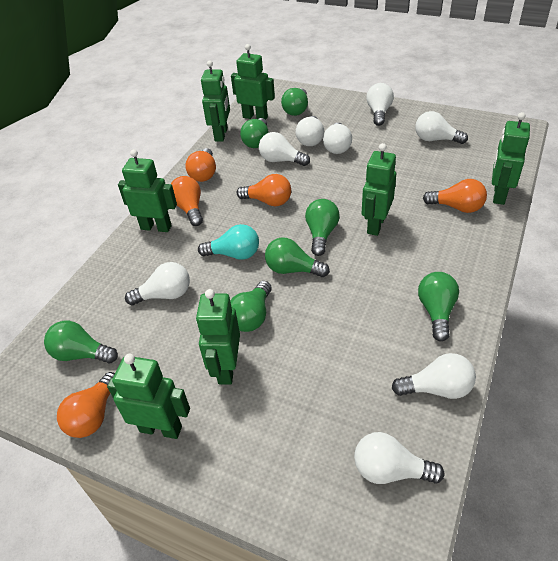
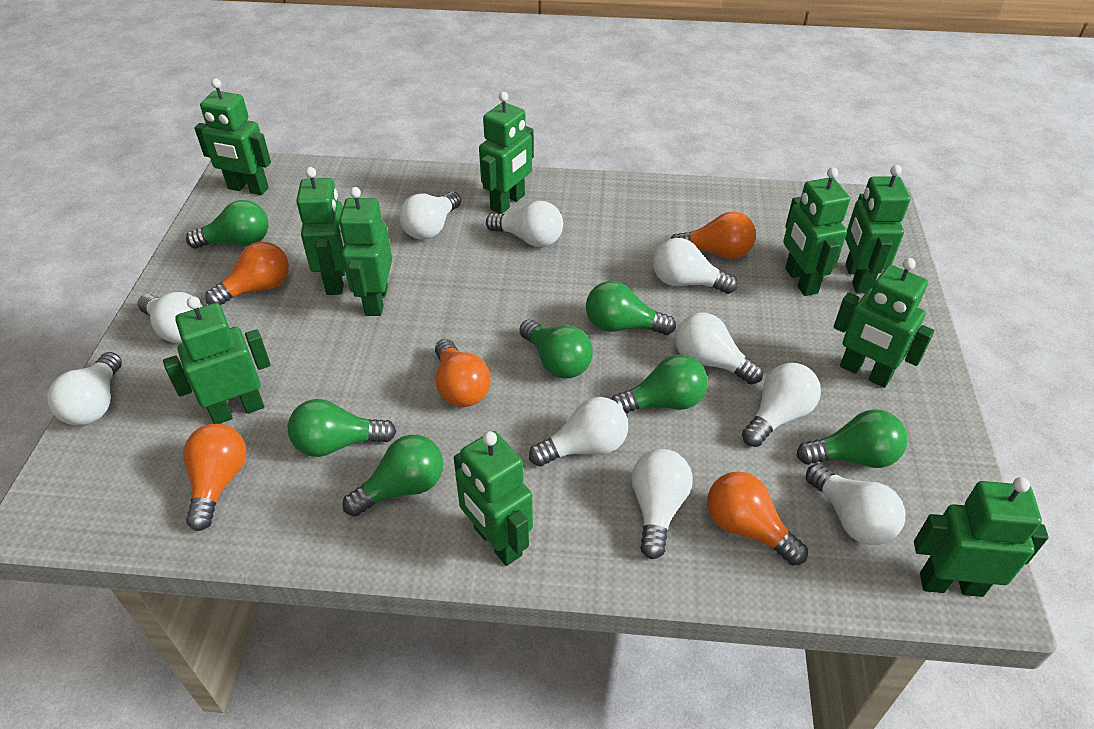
green robot: [107,354,190,439] [118,149,177,232] [196,289,240,385] [201,60,230,142] [231,44,275,120] [362,143,396,236] [492,112,530,205] = 7 -> [163,296,271,424] [194,78,271,195] [296,167,345,295] [339,187,392,316] [454,431,533,566] [479,92,534,214] [783,167,850,296] [833,258,934,388] [845,165,910,293] [914,477,1049,597] = 10
turquoise light bulb: [198,224,259,260] = 1 -> none = 0
white light bulb: [125,262,190,305] [259,132,310,166] [296,116,324,146] [323,123,352,154] [354,432,444,484] [366,83,394,126] [392,353,476,399] [415,111,468,144] = 8 -> [47,352,122,425] [138,292,203,343] [399,192,461,240] [486,201,563,247] [529,397,628,466] [631,449,693,559] [653,238,738,294] [675,313,763,385] [742,363,821,447] [806,463,905,545] = 10

